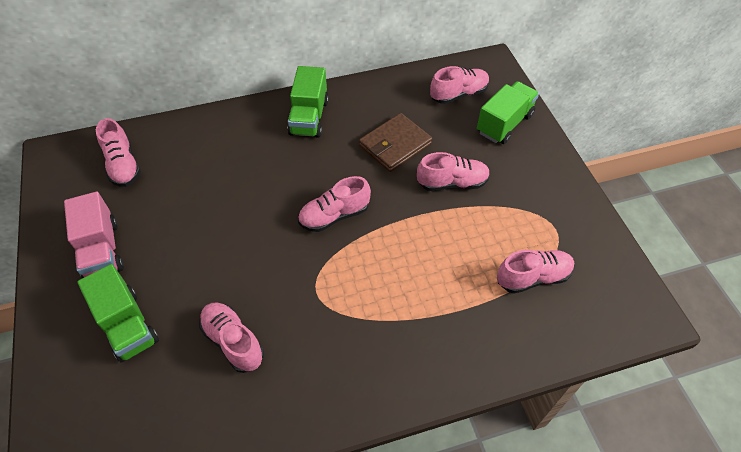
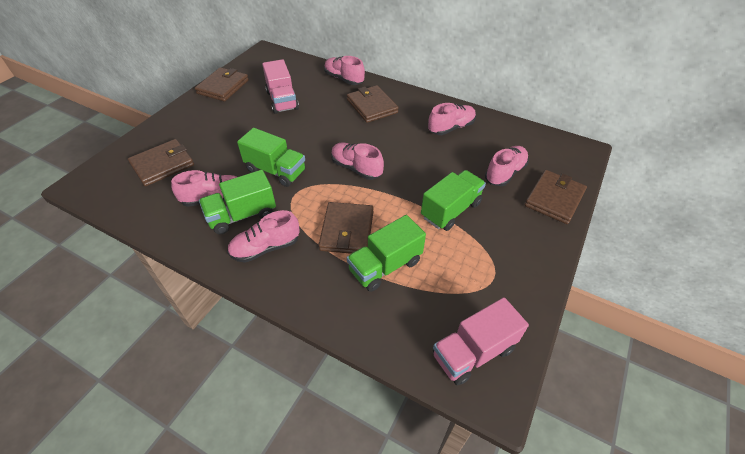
brown wallet: [359,113,432,172] = 1 -> [128,139,194,186] [195,67,249,101] [319,202,374,254] [347,85,399,123] [525,170,587,224] = 5
green truck: [78,264,159,362] [288,66,329,138] [477,81,539,144] = 3 -> [199,170,276,234] [237,128,305,187] [347,215,426,292] [421,170,486,231] = 4
pink truck: [64,192,124,278] = 1 -> [262,59,299,114] [433,298,529,385] = 2

